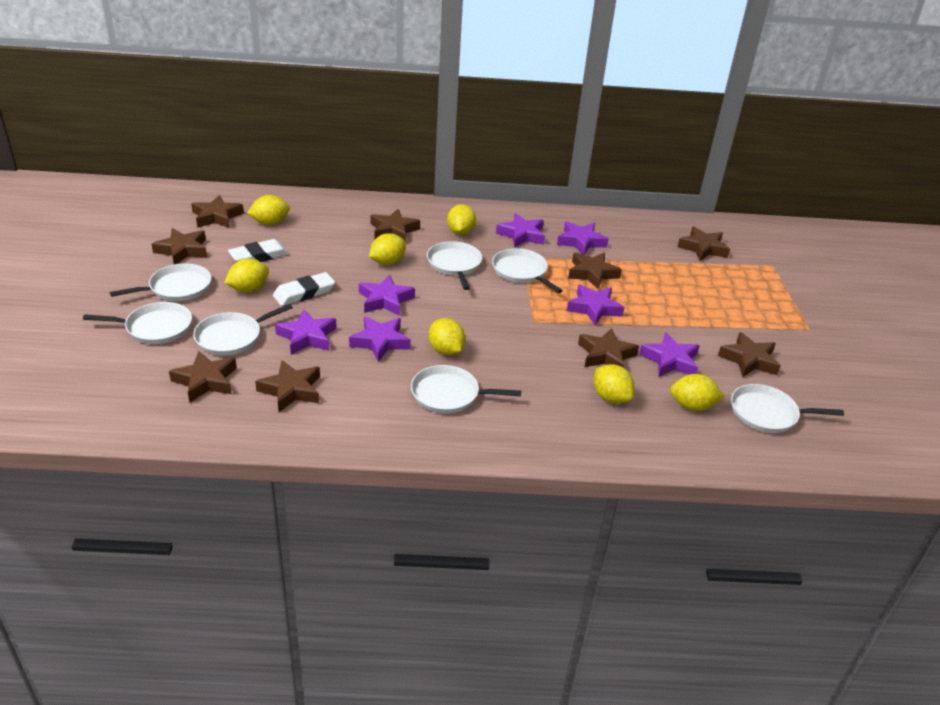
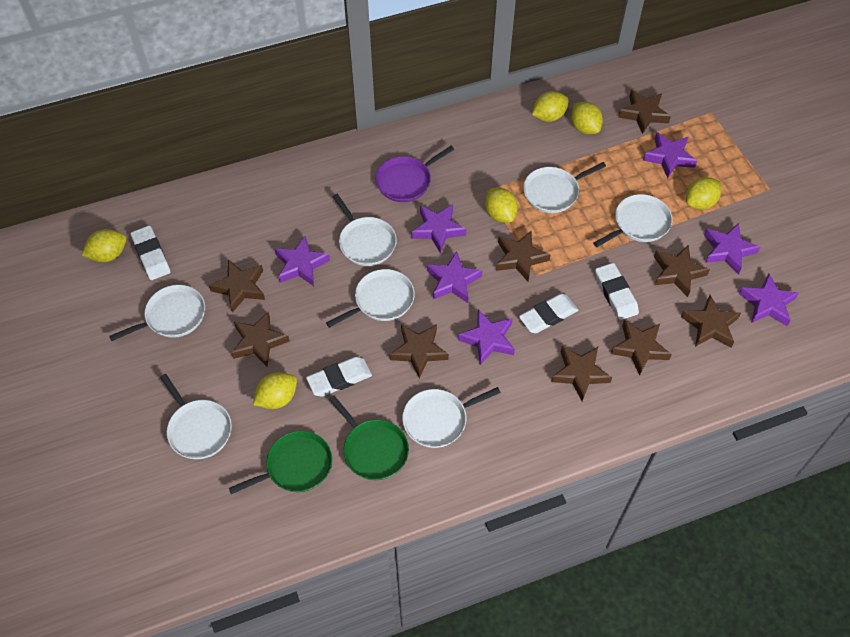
green pan: none = 0 -> [229,431,332,494] [329,395,409,480] = 2
purple pan: none = 0 -> [375,146,454,202] = 1
white eraser: [228,239,289,262] [273,272,335,306] = 2 -> [131,226,170,280] [306,357,372,397] [519,293,578,334] [595,263,639,320] = 4
yellow lemon: [224,259,269,292] [247,195,290,225] [369,233,406,265] [428,318,465,355] [447,204,476,235] [594,364,635,404] [670,374,724,411] = 7 -> [81,229,126,262] [253,372,297,409] [485,188,518,223] [532,91,569,122] [571,102,603,134] [686,177,721,210] = 6

